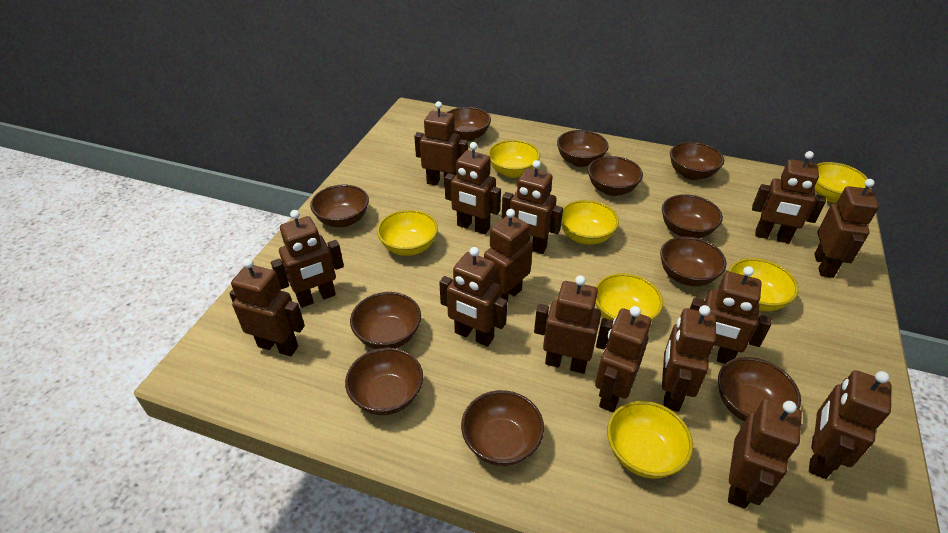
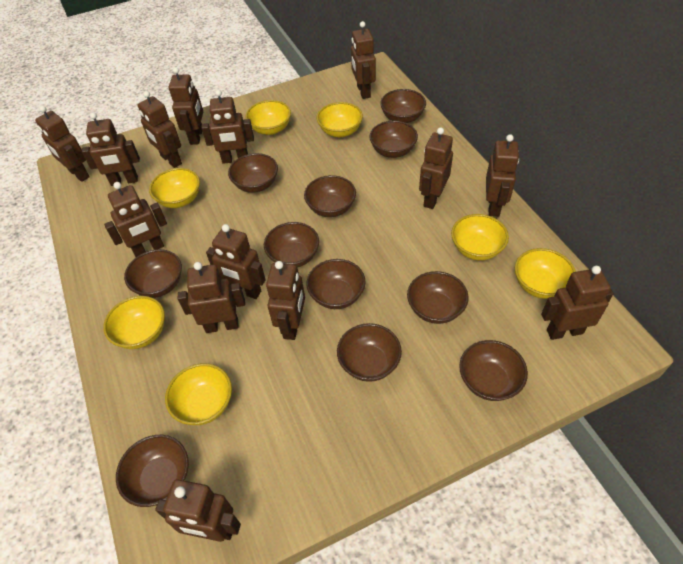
brown robot: [229,258,305,356] [271,210,344,308] [414,101,468,187] [439,247,507,347] [444,142,501,234] [484,209,533,303] [502,160,563,254] [534,275,613,374] [595,306,651,412] [662,305,716,412] [690,266,772,364] [728,398,802,509] [752,151,826,243] [809,370,891,479] [814,179,879,278] = 15 -> [35,106,90,182] [82,112,140,186] [104,182,167,257] [138,91,182,168] [155,479,241,542] [168,67,203,145] [178,262,245,333] [201,90,254,164] [206,224,266,299] [266,261,305,340] [351,21,376,99] [419,127,453,209] [486,134,519,217] [541,266,614,340] = 14

